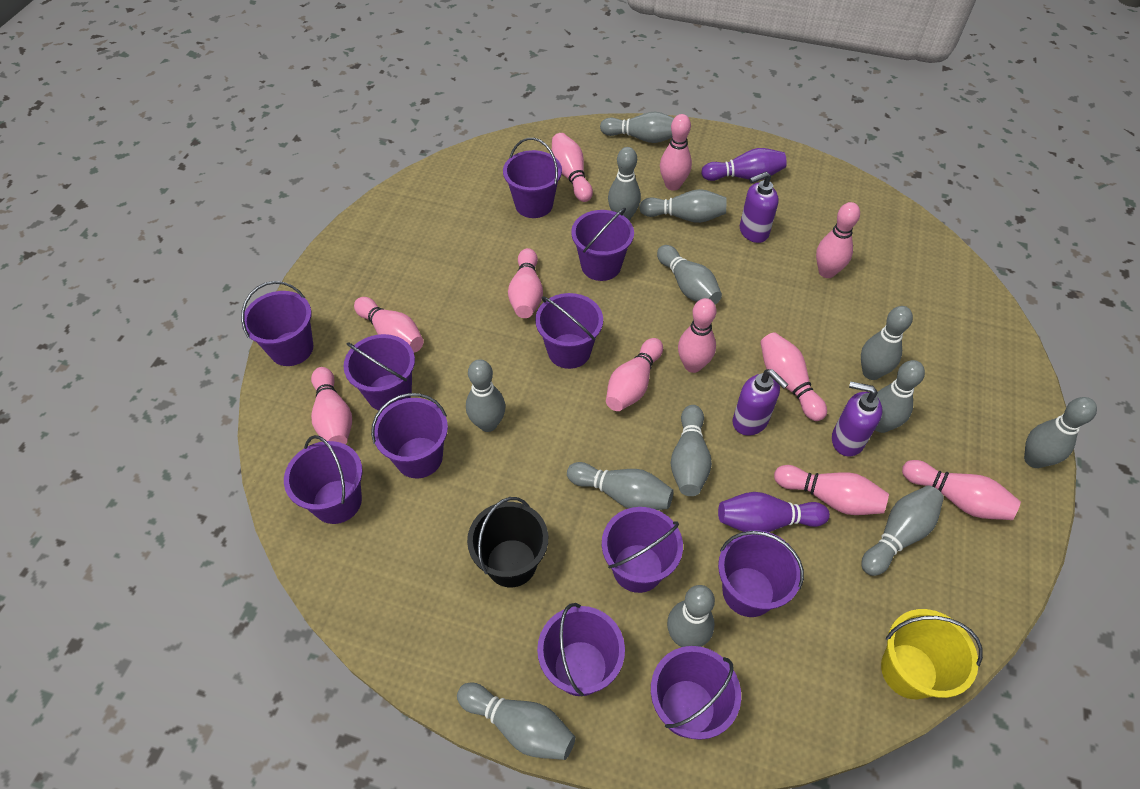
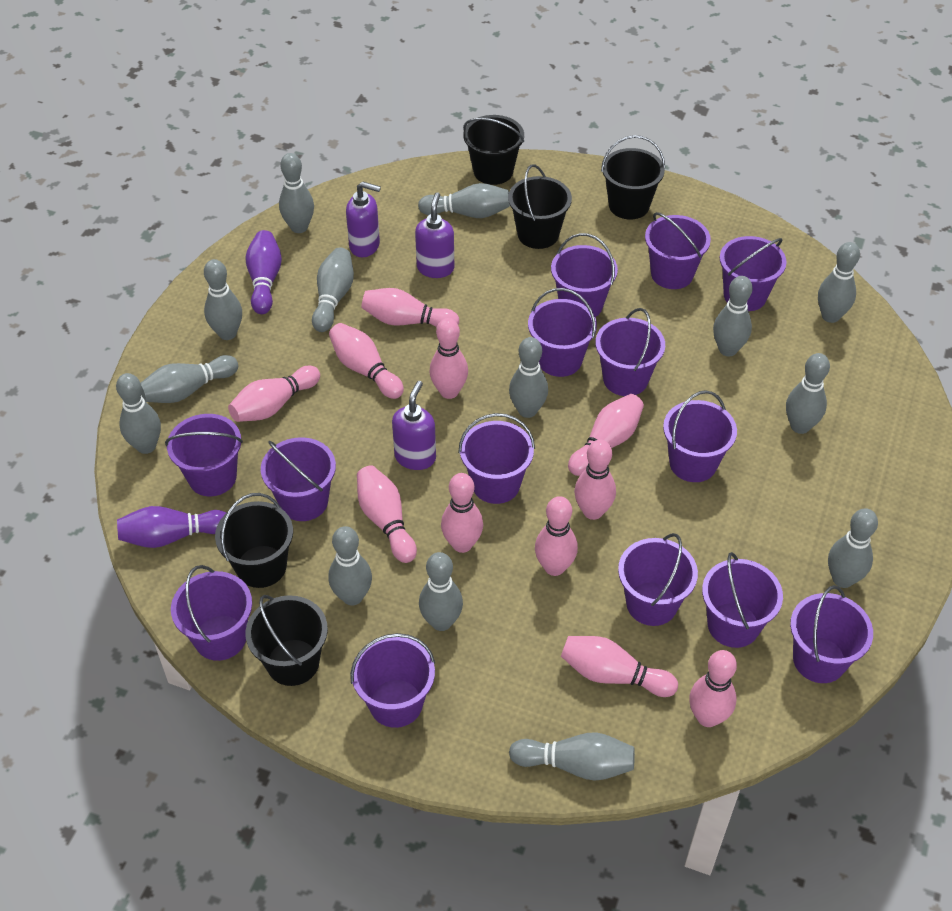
black bucket: [467,497,548,587] = 1 -> [215,493,293,588] [245,595,328,686] [463,115,524,185] [508,164,572,249] [601,135,665,219] = 5
grey bowling pin: [457,683,575,760] [466,359,506,432] [567,462,674,510] [600,112,674,143] [608,147,641,221] [639,189,727,223] [657,245,722,305] [667,585,715,647] [671,405,712,496] [861,306,913,380] [861,485,944,576] [875,360,925,433] [1024,397,1097,468] = 13 -> [116,373,161,454] [141,355,238,403] [204,259,242,340] [279,153,314,233] [312,248,354,332] [328,526,372,606] [418,183,510,218] [419,552,463,631] [509,337,548,418] [509,732,635,781] [713,276,753,357] [786,353,830,434] [818,242,860,323] [828,509,878,588] = 14
purple bucket: [241,281,313,366] [284,435,362,524] [343,334,415,411] [371,393,448,478] [503,138,562,218] [535,293,603,369] [537,603,625,696] [571,208,634,281] [602,507,683,593] [651,646,741,740] [718,530,804,617] = 11 -> [165,414,243,496] [171,565,252,661] [261,437,336,521] [350,633,435,728] [458,413,535,504] [528,288,597,377] [551,233,618,317] [596,308,665,396] [618,533,698,626] [645,212,711,289] [663,390,737,482] [702,552,783,648] [720,236,786,311] [790,585,873,683] = 14
yellow bucket: [881,609,983,699] = 1 -> none = 0

